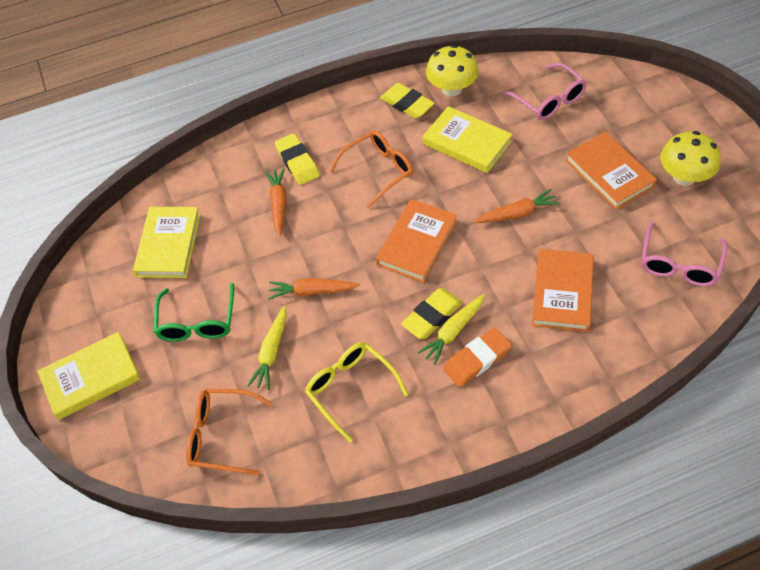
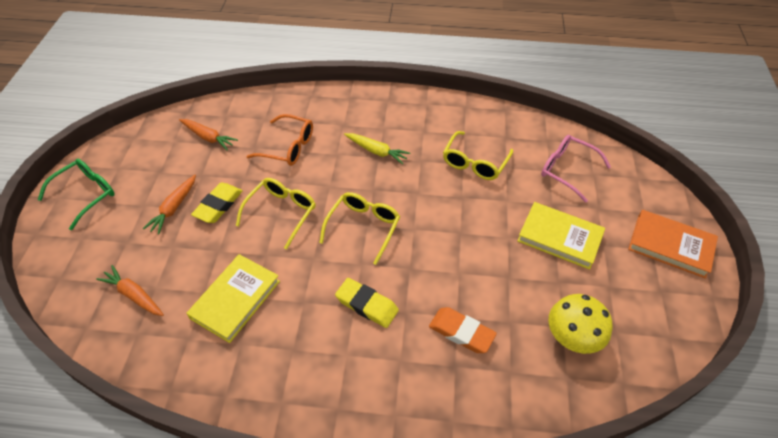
orange book: [376,199,457,283] [532,249,594,332] [565,132,657,210] = 3 -> [628,210,718,278] = 1
orange glasses: [186,389,273,475] [329,130,413,209] = 2 -> [246,114,313,166] = 1
pink glasses: [502,63,587,120] [641,222,728,286] = 2 -> [541,135,611,203] = 1
yellow book: [37,332,141,420] [133,207,200,278] [423,106,512,173] = 3 -> [186,254,280,343] [517,202,605,270] = 2
yellow carrot: [247,306,287,390] [417,294,485,365] = 2 -> [344,133,410,164] = 1
yellow eraser: [275,133,320,185] [380,83,435,119] [401,288,463,339] = 3 -> [191,183,243,223] [335,278,399,328] = 2
yellow glasses: [305,342,408,442] = 1 -> [236,178,316,249] [319,192,400,265] [443,131,513,180] = 3
yellow mushroom: [426,45,478,97] [660,131,721,186] = 2 -> [548,294,613,354] = 1

